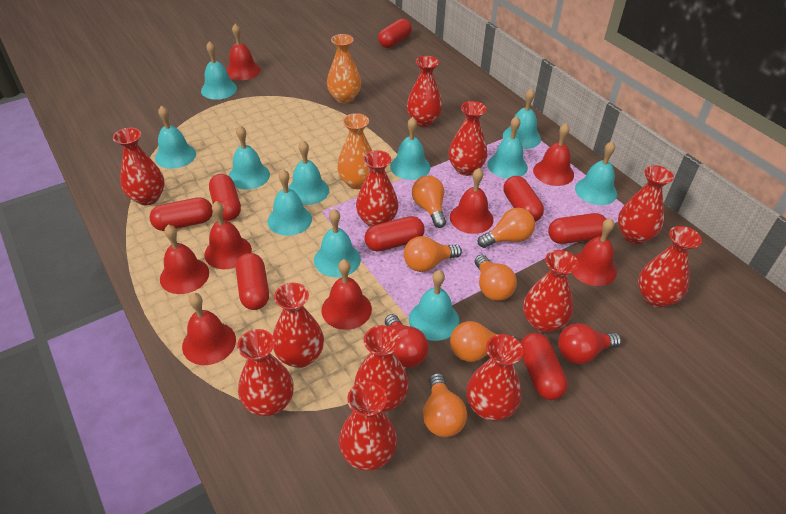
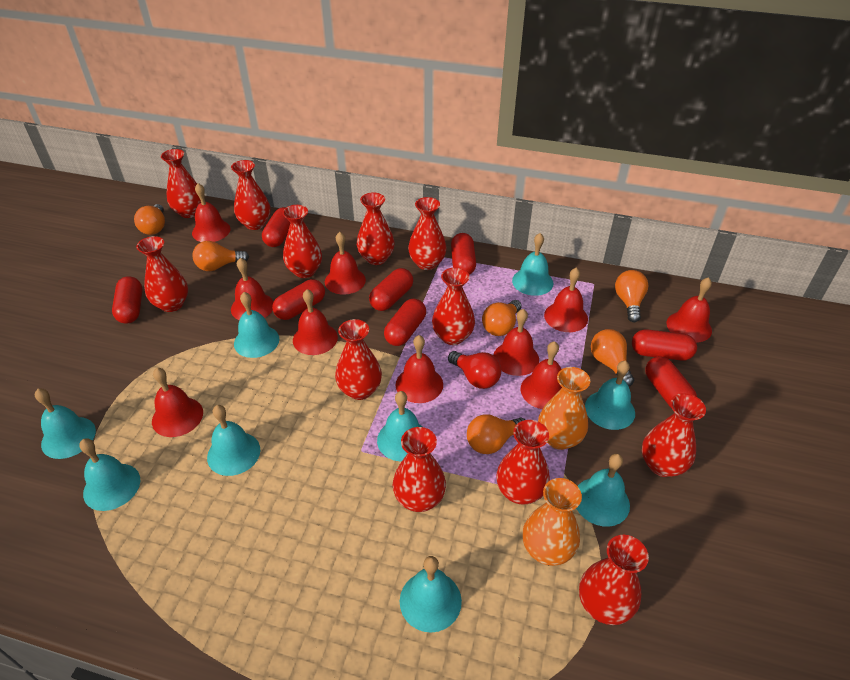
red bell: [160,225,209,294] [182,293,236,365] [204,201,252,269] [226,24,260,80] [322,259,372,330] [450,168,494,234] [533,123,574,186] [572,218,617,286] = 8 -> [152,368,203,437] [192,183,231,242] [231,258,274,320] [293,289,338,355] [325,232,366,295] [396,335,443,403] [493,309,539,376] [521,341,562,409] [544,268,588,332] [666,277,712,343] = 10
red light bulb: [385,314,428,368] [558,323,621,364] = 2 -> [448,351,501,389] = 1
turquoise bell: [155,105,196,169] [201,41,237,100] [228,126,270,190] [267,169,312,236] [288,140,329,205] [314,209,361,277] [390,117,430,180] [409,270,459,341] [487,116,528,179] [503,88,541,149] [575,141,617,205] = 11 -> [35,389,96,459] [79,439,140,511] [207,405,260,476] [234,292,279,358] [377,391,422,461] [400,556,462,633] [512,233,554,296] [576,454,630,527] [585,361,635,430] = 9

